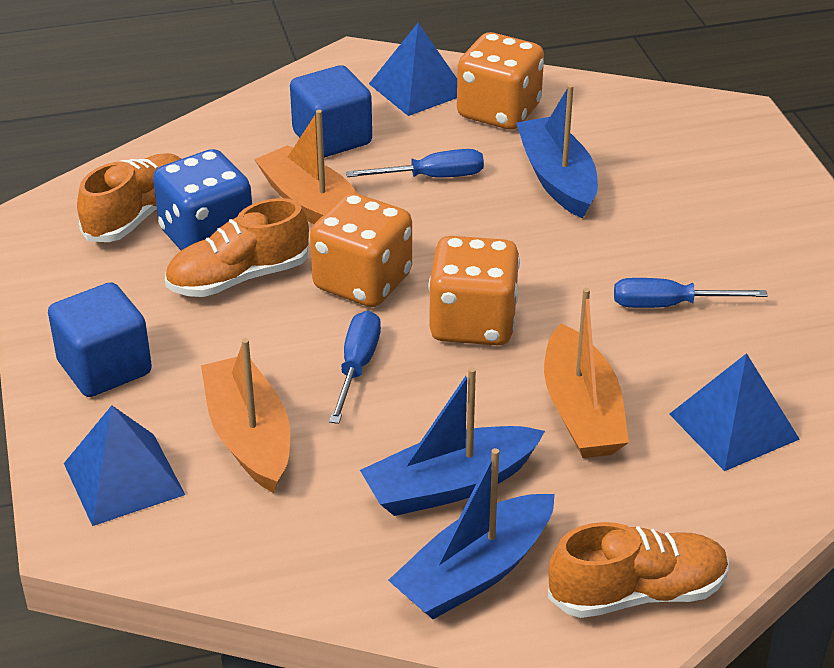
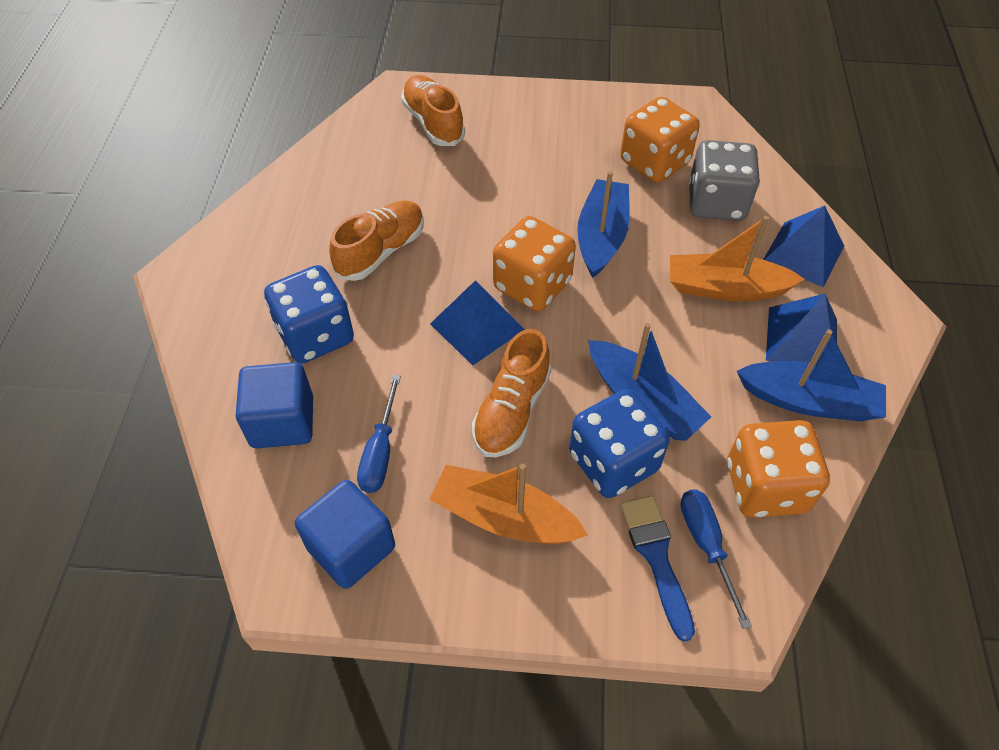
blue brush: none = 0 -> [620,495,695,642] = 1
blue dice: [153,149,252,250] = 1 -> [264,265,354,364] [569,389,670,498] = 2
blue screwdriver: [329,311,381,424] [346,149,484,178] [614,278,768,308] = 3 -> [357,375,401,493] [680,489,752,629] = 2
grey dice: none = 0 -> [689,140,760,221] = 1
orange boat: [201,338,290,493] [254,110,358,224] [544,288,629,458] = 3 -> [429,464,588,544] [670,216,804,301] = 2

